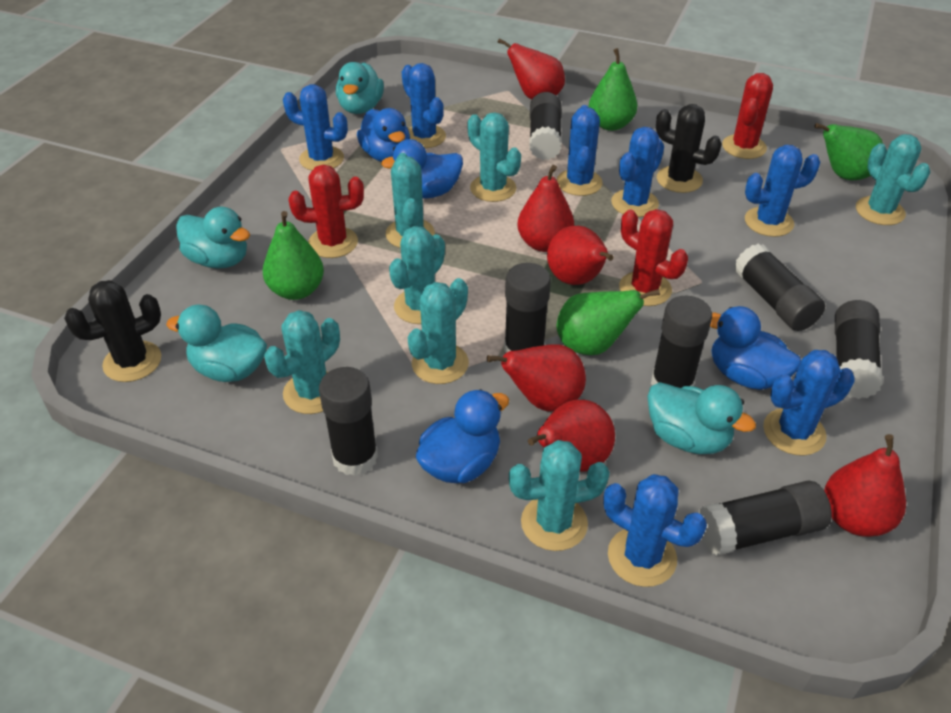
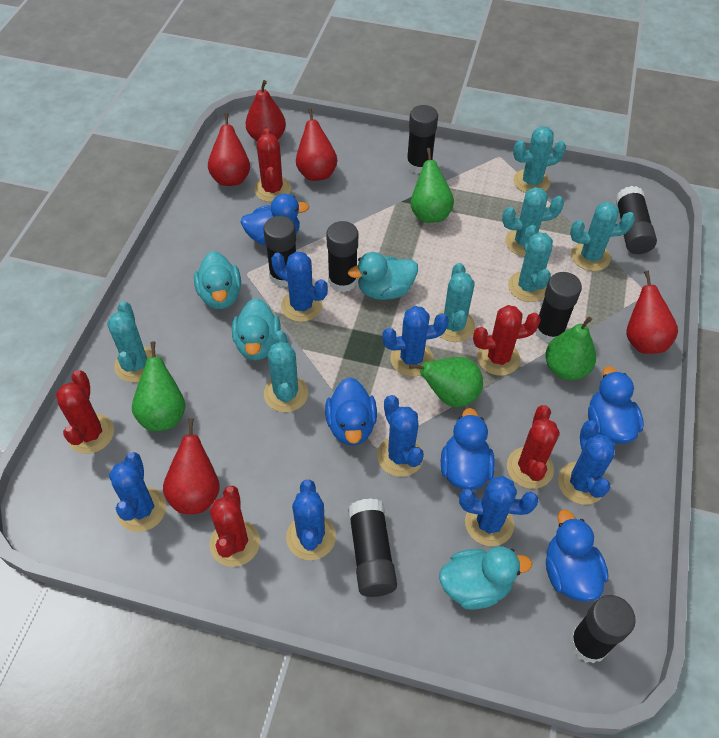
black cactus: [64,280,161,382] [656,104,722,193] = 2 -> none = 0
blue duck: [357,108,410,162] [381,139,463,199] [416,389,509,483] [710,306,801,390] = 4 -> [241,194,309,245] [325,377,377,446] [441,408,495,490] [546,510,608,601] [588,366,644,444] = 5
red cactus: [289,165,364,258] [619,209,688,306] [722,73,773,159] = 3 -> [56,370,114,454] [210,486,260,567] [254,128,291,202] [473,305,541,376] [507,405,560,489] = 5
red pear: [487,344,586,411] [497,38,565,99] [517,165,574,252] [528,400,615,472] [547,226,614,285] [824,434,906,537] = 6 -> [163,418,220,514] [208,113,250,186] [246,80,286,141] [296,108,337,181] [626,271,678,354] = 5

